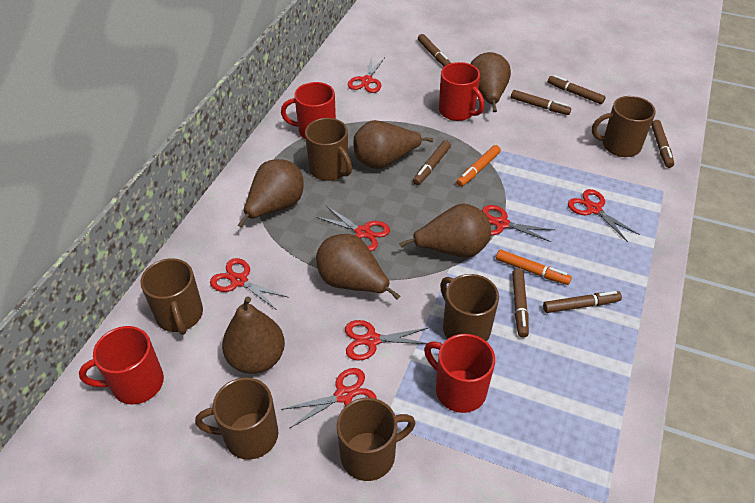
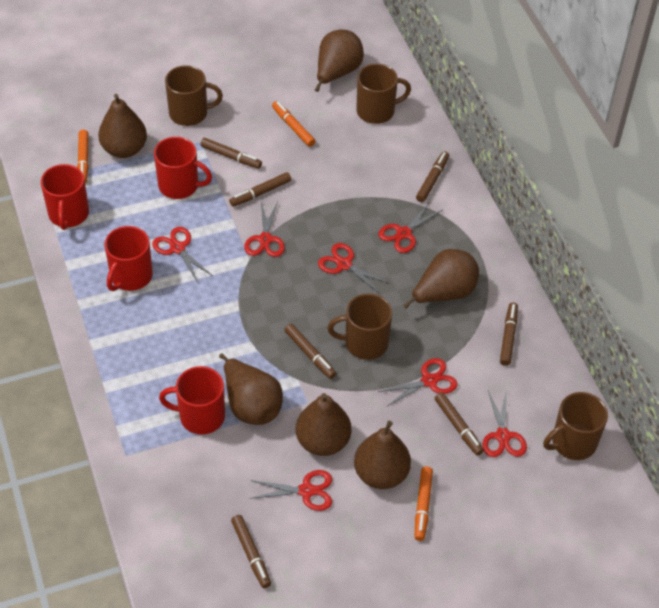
brown mug: [141,258,203,335] [195,377,278,460] [305,118,352,181] [337,398,415,481] [440,274,499,342] [592,96,656,157] = 6 -> [165,65,223,126] [327,293,392,360] [356,64,411,124] [543,392,608,460] = 4
orange marker: [457,145,501,187] [496,250,572,285] = 2 -> [77,130,89,183] [272,101,315,147] [415,467,433,541] = 3

